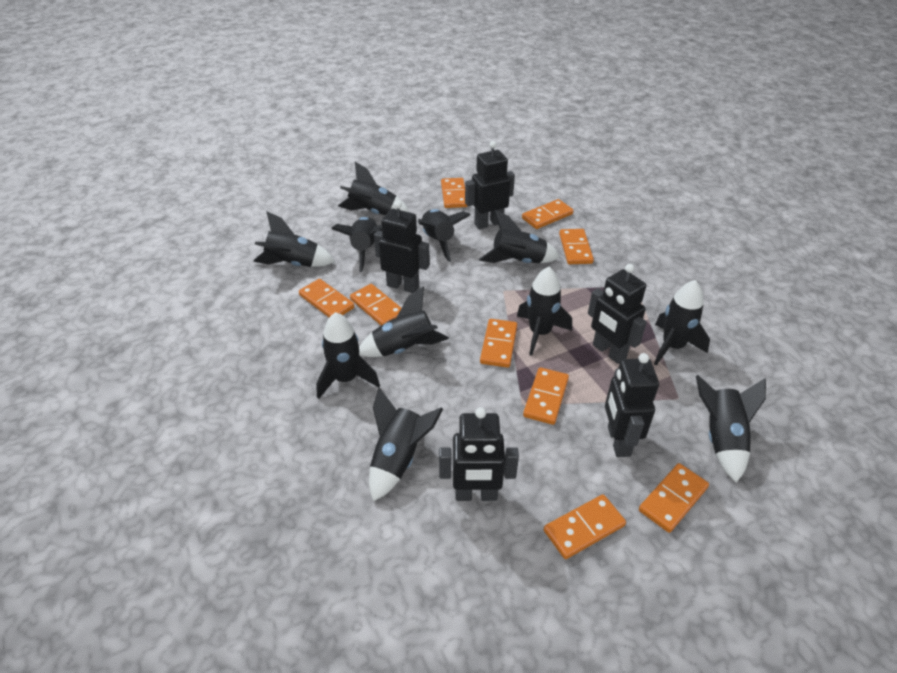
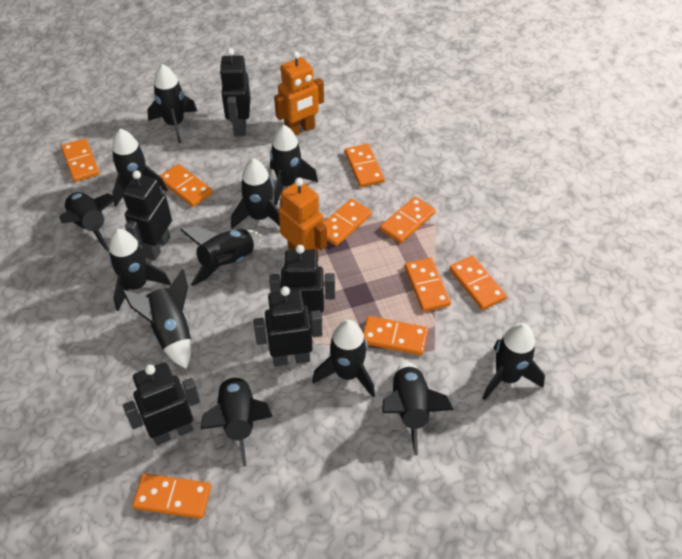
black rocket: [253,212,335,267] [316,312,380,399] [332,217,382,272] [338,162,409,215] [359,287,449,357] [369,387,443,501] [418,209,470,262] [479,210,560,263] [517,267,572,356] [654,280,710,365] [696,375,766,483] = 11 -> [60,192,117,251] [109,229,171,311] [112,129,167,207] [122,269,191,369] [147,64,197,143] [180,226,262,286] [200,373,273,467] [231,158,280,229] [270,125,318,205] [312,320,375,397] [382,362,453,455] [482,323,545,400] = 12
orange robot: none = 0 -> [274,51,324,136] [278,178,327,260] = 2

